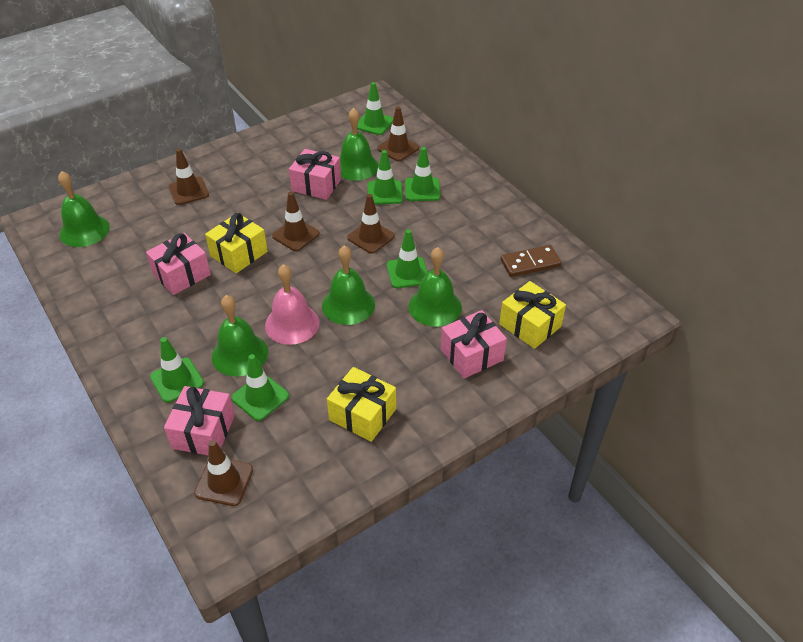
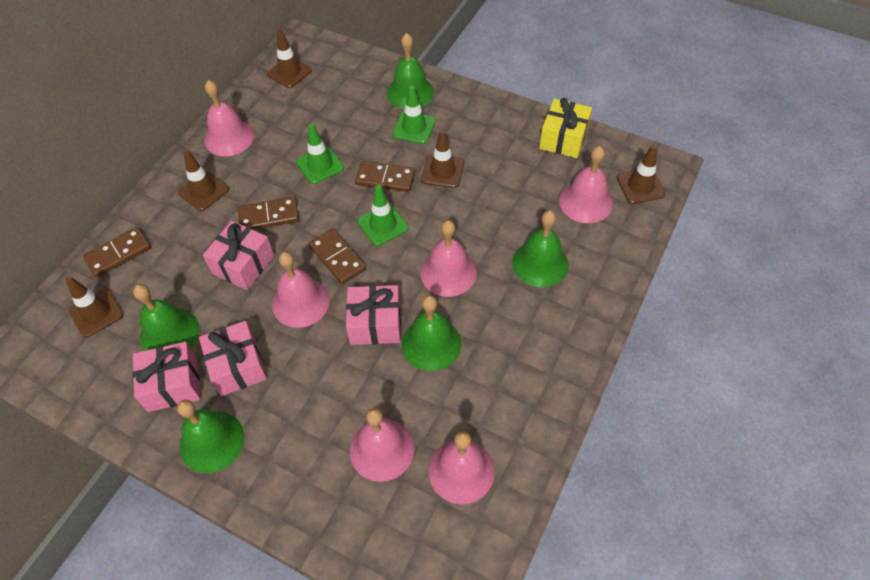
brown domino: [501,245,562,277] = 1 -> [83,227,151,277] [238,197,299,230] [309,229,366,284] [355,161,415,192] = 4
green traffic cone: [150,337,204,403] [232,354,289,421] [357,82,393,135] [367,150,403,204] [387,229,428,288] [405,147,440,201] = 6 -> [296,124,344,184] [358,185,409,246] [392,85,436,144] = 3
pink bell: [265,264,320,345] = 1 -> [205,80,254,156] [272,252,330,328] [350,408,414,482] [420,220,477,297] [428,431,495,504] [559,146,613,223] = 6
yellow gift: [205,213,268,273] [327,367,396,442] [499,281,566,349] = 3 -> [539,98,592,158] = 1

